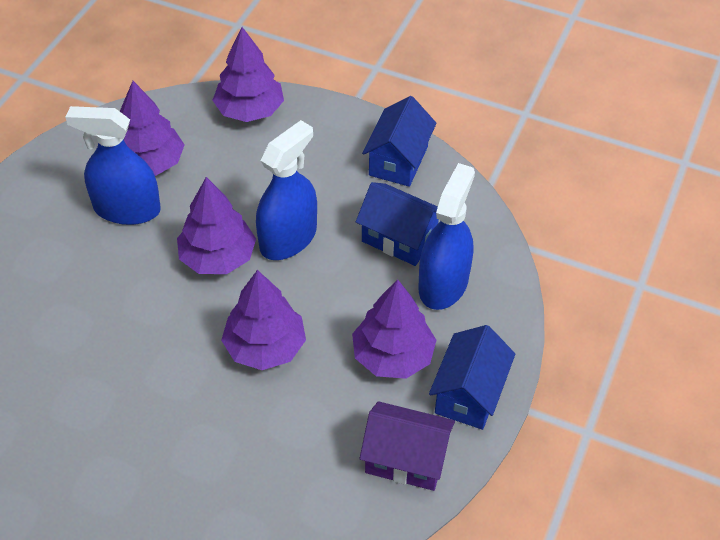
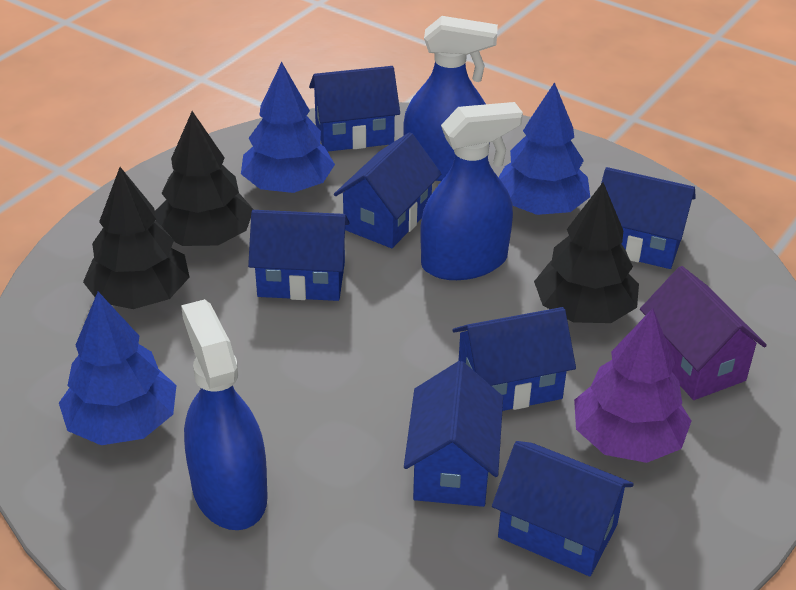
black tree: none = 0 -> [83,167,190,309] [155,111,254,246] [534,182,639,323] = 3
blue house: [356,182,439,266] [362,96,437,187] [429,325,515,430] = 3 -> [248,210,350,301] [309,66,400,152] [334,132,441,248] [404,361,503,507] [452,307,576,411] [492,441,634,576] [601,167,696,269] = 7
blue tree: none = 0 -> [59,292,176,445] [241,62,335,193] [499,82,590,215] = 3
purple tree: [120,81,185,176] [177,177,256,274] [212,27,284,122] [221,270,306,370] [352,279,436,379] = 5 -> [574,308,691,463] = 1

